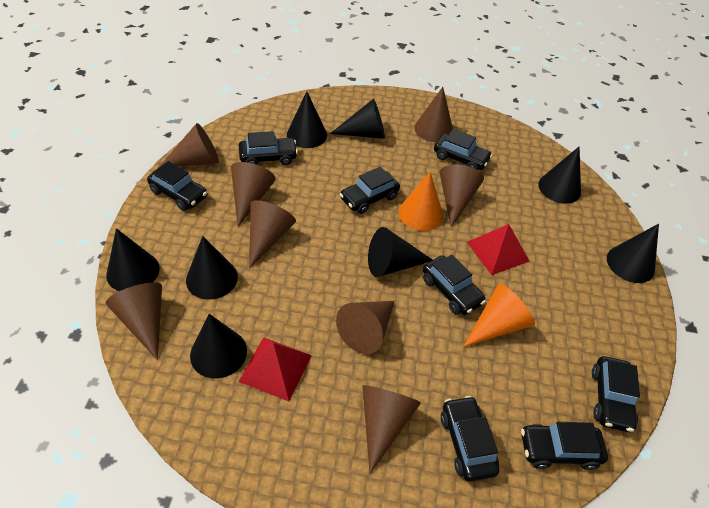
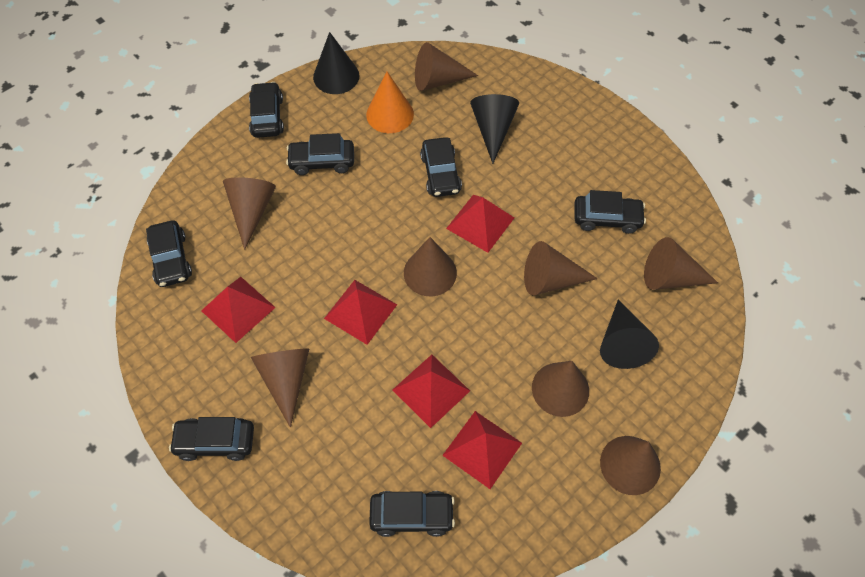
black car: [147,161,207,211] [239,131,298,165] [340,166,400,214] [423,254,486,315] [434,129,492,170] [441,396,499,482] [521,422,608,470] [592,356,640,432] = 8 -> [146,220,192,287] [169,417,254,461] [249,82,284,138] [286,133,354,175] [369,491,455,537] [420,137,462,197] [574,190,646,234] = 7
black cone: [106,228,160,291] [186,236,238,300] [190,314,247,378] [287,91,327,148] [330,99,385,139] [368,227,433,277] [538,146,581,204] [607,224,659,283] = 8 -> [313,32,359,94] [470,94,519,164] [600,299,659,369] = 3
orange cone: [398,172,443,231] [463,284,535,347] = 2 -> [366,72,414,133] = 1
red pyramid: [238,337,312,401] [467,224,529,275] = 2 -> [201,277,276,343] [324,280,397,345] [393,355,470,428] [442,411,522,489] [446,195,514,253] = 5

